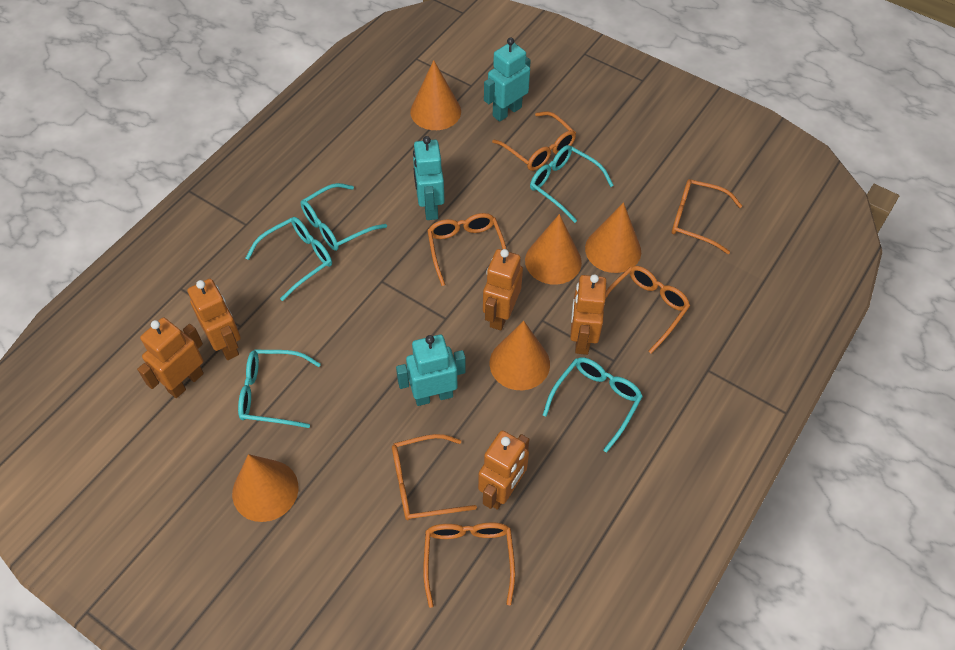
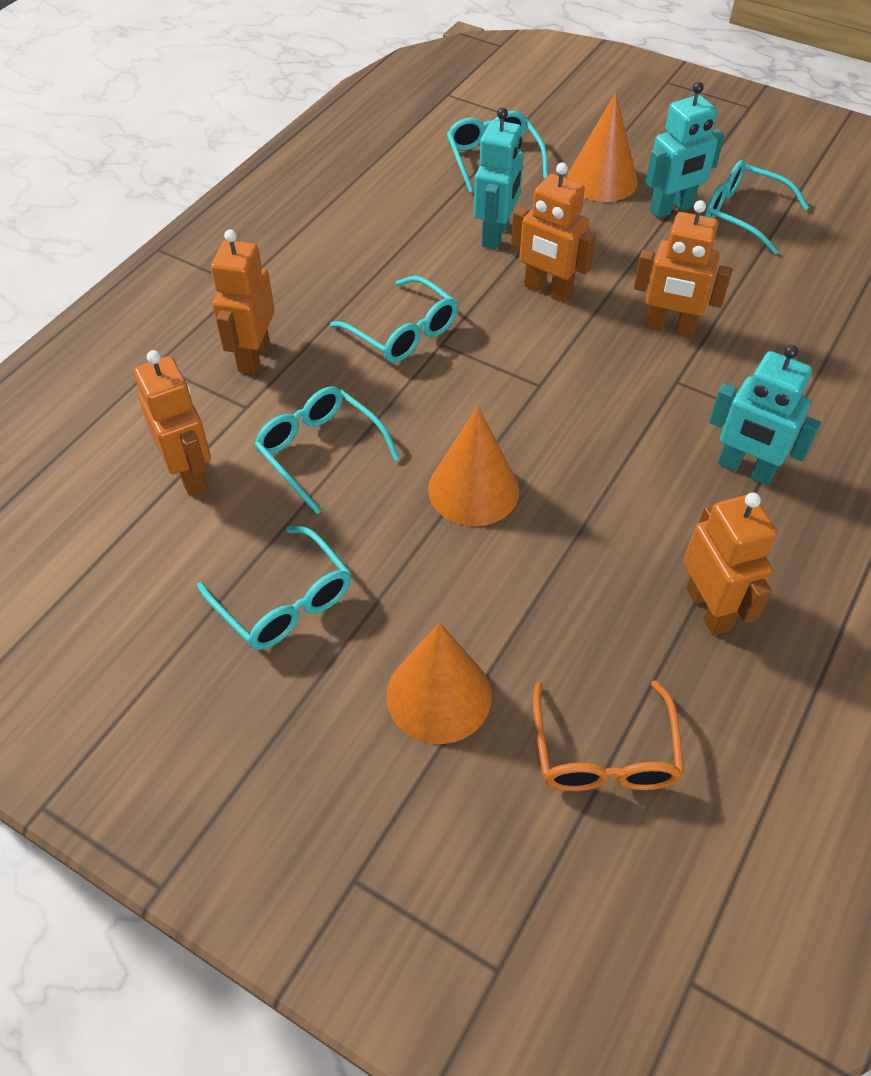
orange cone: [232,454,298,522] [410,60,461,130] [490,321,550,390] [525,214,582,285] [585,202,641,273] = 5 -> [386,622,492,744] [428,406,519,526] [567,93,638,202] = 3
orange glasses: [392,434,477,520] [423,523,515,608] [427,213,507,286] [492,111,576,171] [606,266,690,354] [671,179,742,254] = 6 -> [533,680,684,791] = 1

